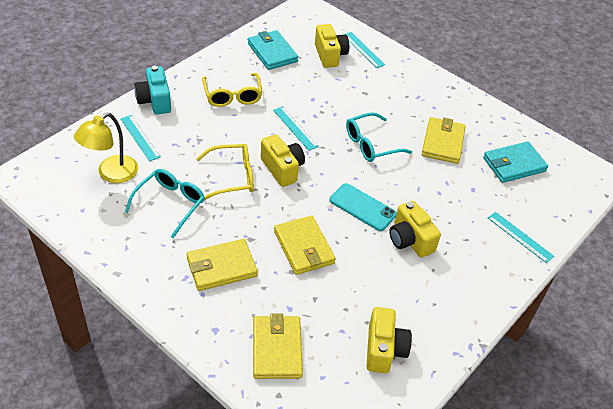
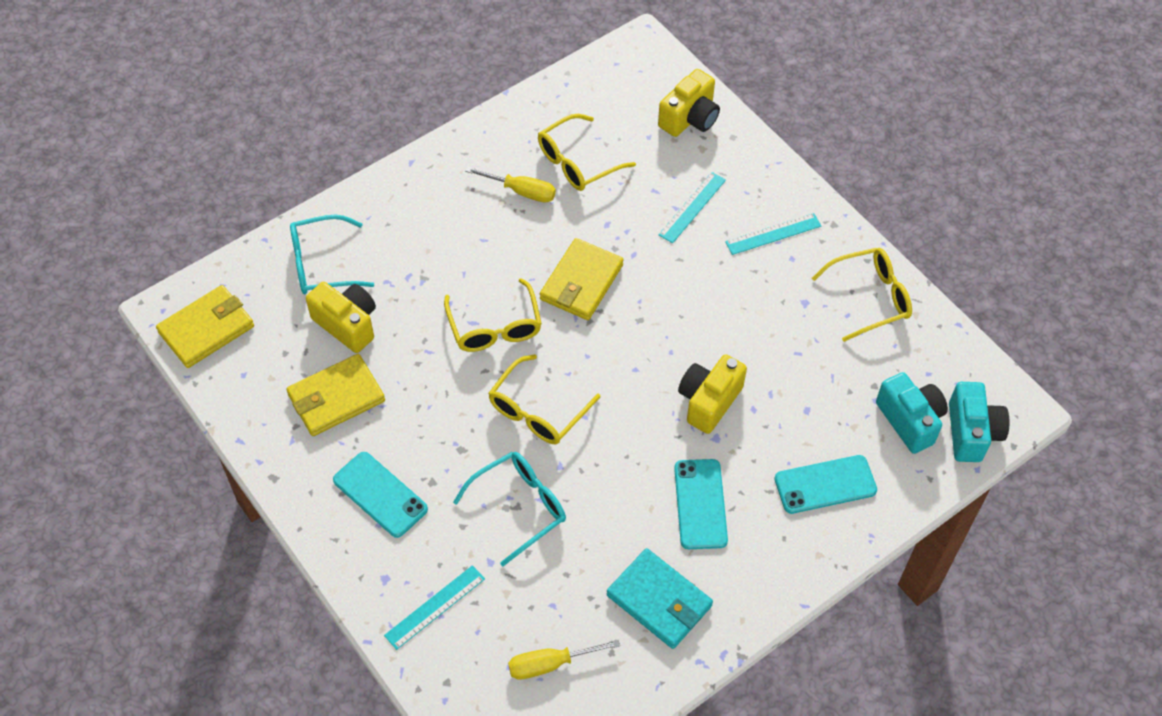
turquoise camera: [134,66,171,115] = 1 -> [876,372,948,454] [949,382,1009,462] = 2
turquoise phone: [330,183,397,231] = 1 -> [333,452,428,538] [674,459,728,549] [774,455,877,514] = 3
turquoise ruler: [121,115,161,161] [273,106,319,151] [343,32,385,68] [488,212,554,263] = 4 -> [384,565,485,650] [659,172,726,243] [725,213,821,255] = 3
turquoise wallet: [248,30,298,70] [483,141,548,183] = 2 -> [607,548,713,649] = 1
yellow camera: [261,134,305,187] [315,24,349,68] [366,307,412,373] [389,201,441,258] = 4 -> [306,282,376,353] [658,69,720,137] [678,354,747,434] = 3
yellow glasses: [196,144,254,200] [202,73,262,107] = 2 -> [444,278,542,352] [488,354,601,444] [538,114,636,191] [812,248,912,342] = 4
yellow lamp: [74,113,138,183] = 1 -> none = 0
yellow screwdriver: none = 0 -> [465,167,556,203] [508,639,620,680] = 2
yellow wallet: [187,239,258,291] [253,313,303,379] [274,216,336,275] [422,117,466,164] = 4 -> [156,285,254,368] [286,354,385,436] [540,238,624,320] = 3

